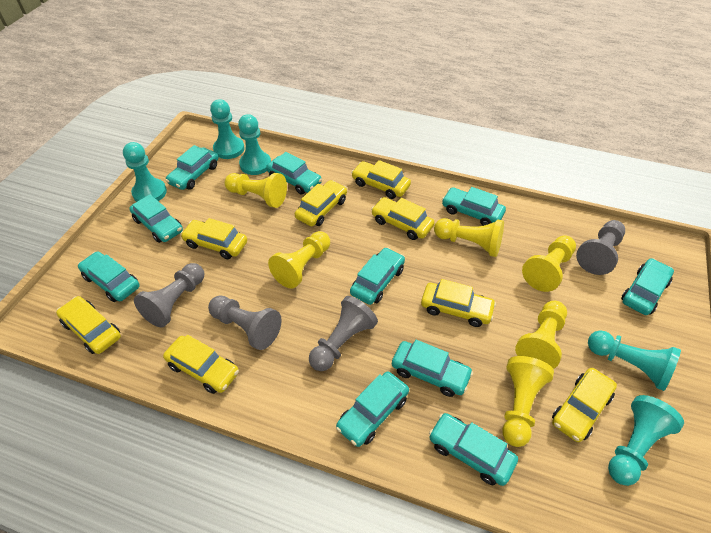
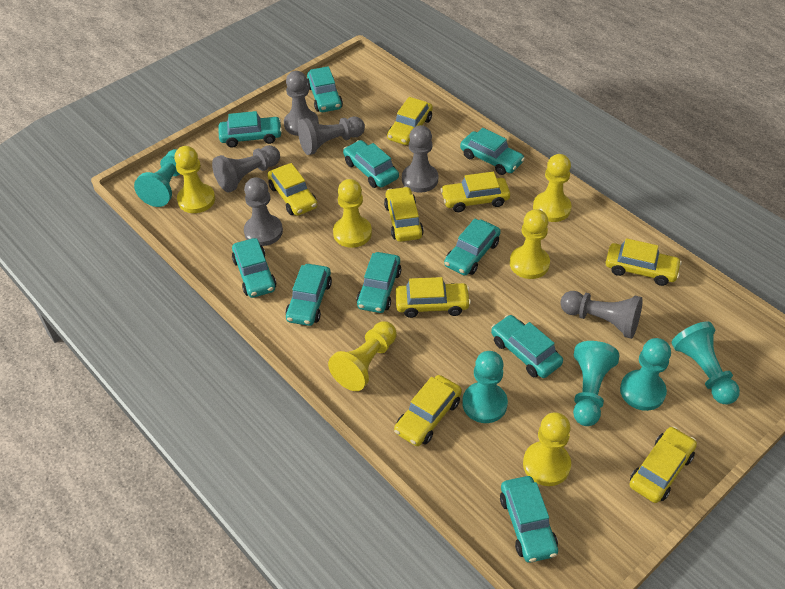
grey pawn: [134,263,204,328] [208,296,282,350] [309,296,378,371] [576,220,625,275] = 4 -> [212,145,280,193] [244,177,283,246] [284,71,319,136] [298,116,365,155] [402,125,438,193] [560,291,643,339] = 6

